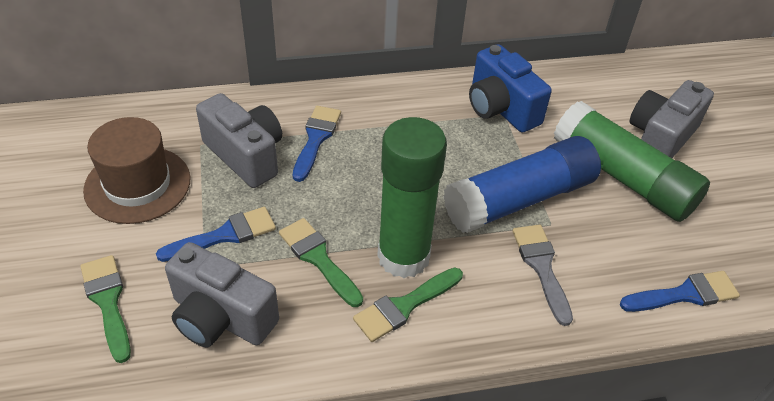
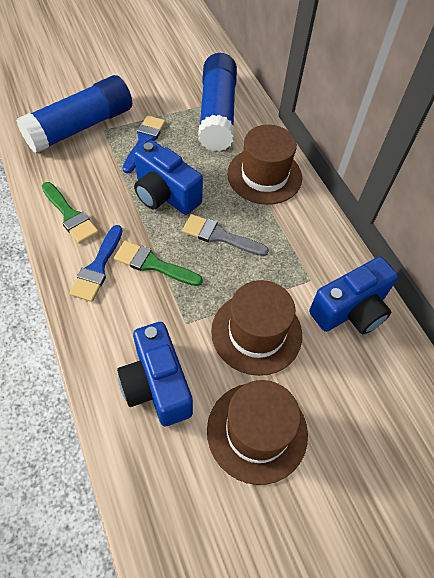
blue brush: [156,207,276,262] [293,106,341,182] [620,271,740,312] = 3 -> [69,225,123,302] [123,115,166,174] = 2
blue camera: [469,44,552,133] = 1 -> [117,322,193,426] [134,140,203,215] [309,257,398,334] = 3
blue glue stick: [443,136,601,233] = 1 -> [16,75,132,153] [198,53,237,151] = 2
brown hat: [83,117,190,224] = 1 -> [207,380,308,485] [211,280,302,376] [227,125,302,205] = 3
green brush: [80,255,131,363] [279,218,363,307] [353,267,463,342] = 3 -> [42,182,99,244] [114,241,203,286] = 2
green glue stick: [377,117,447,278] [554,101,710,222] = 2 -> none = 0
grey camera: [165,242,279,348] [196,93,282,188] [629,80,714,158] = 3 -> none = 0

